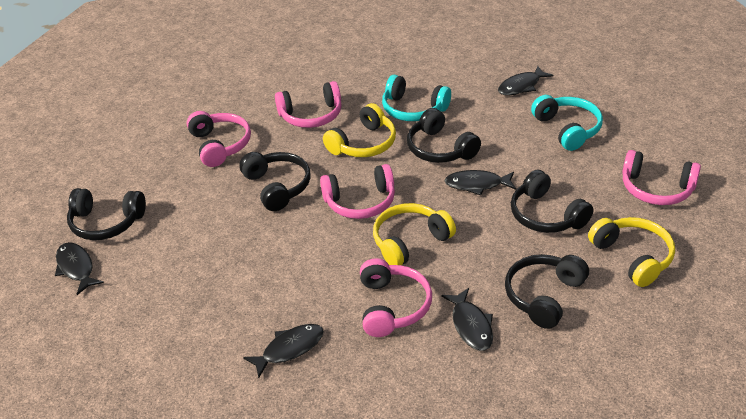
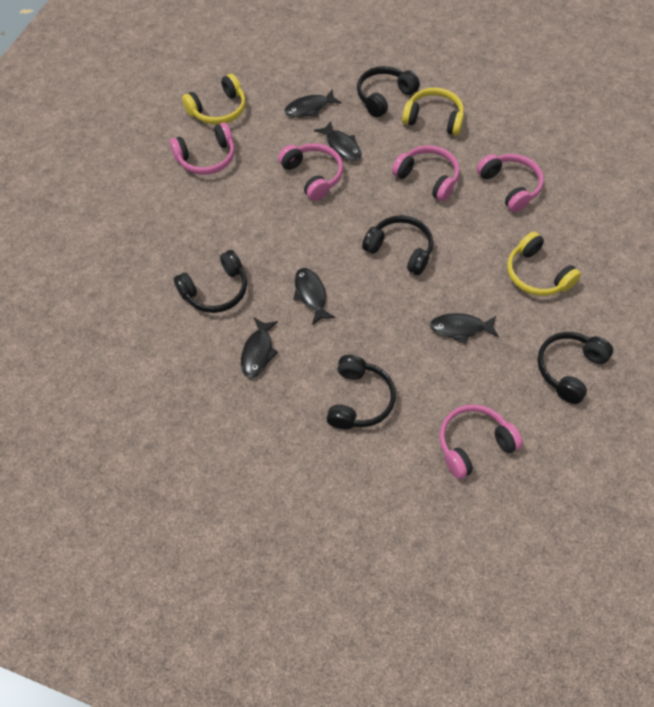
turquoise headphones: [382,75,451,121] [531,95,603,151] = 2 -> none = 0

